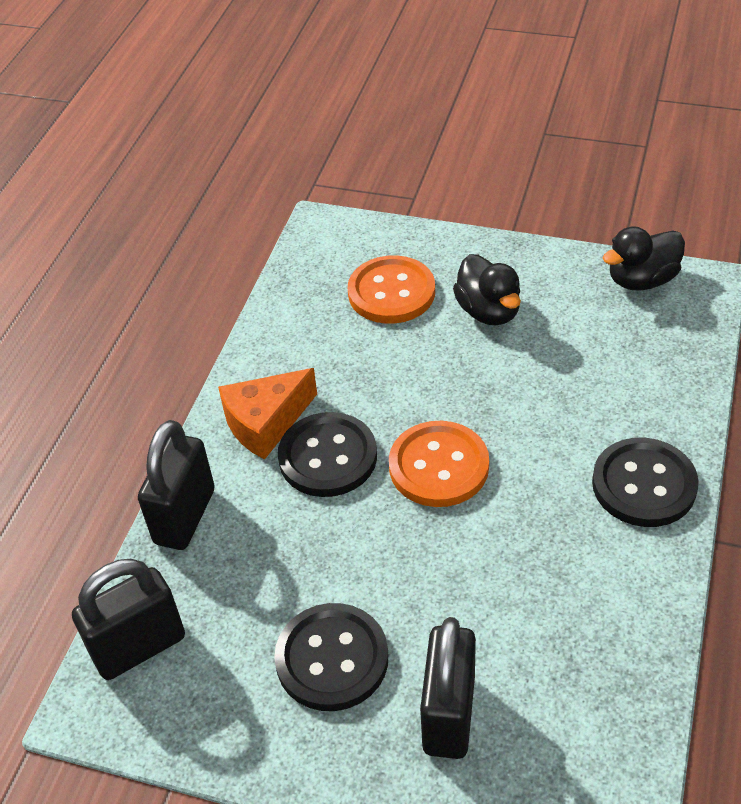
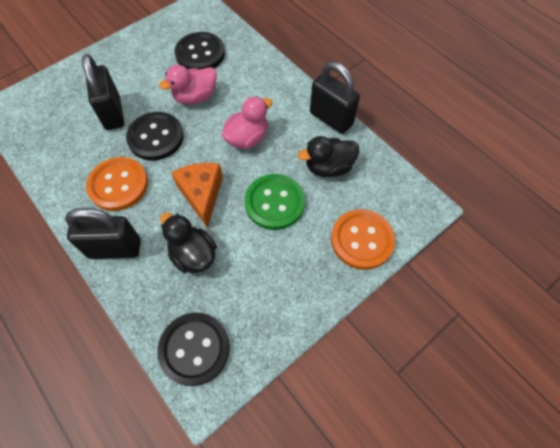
green button: none = 0 -> [245,174,305,230] = 1
pink duck: none = 0 -> [159,65,217,105] [221,96,272,149] = 2

